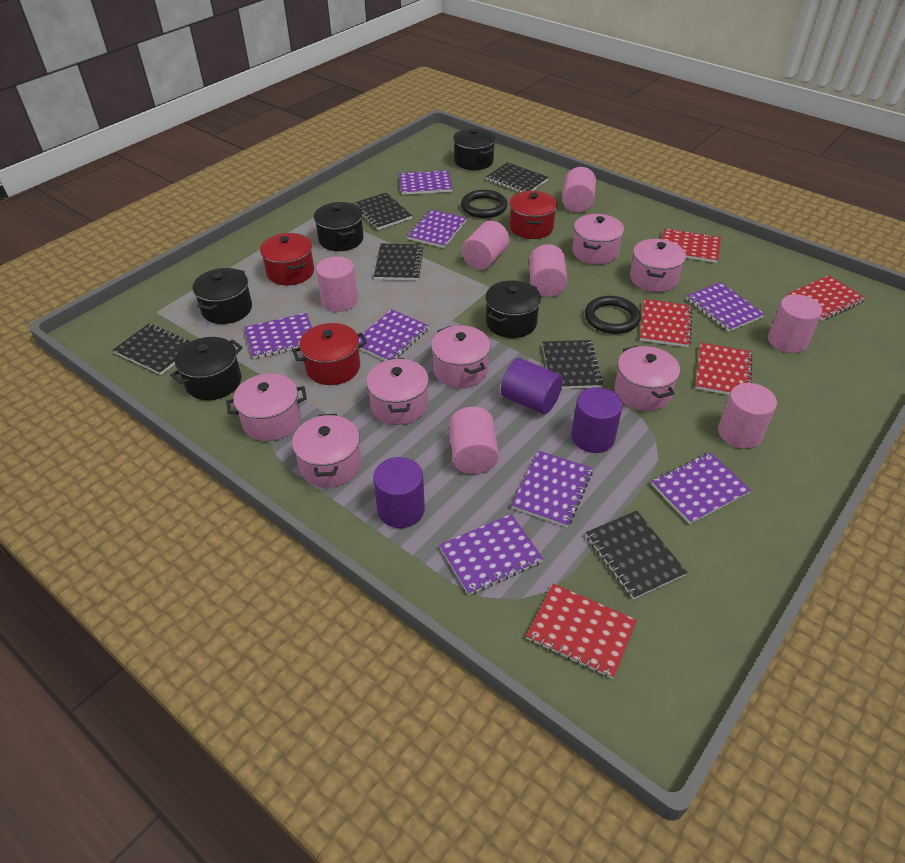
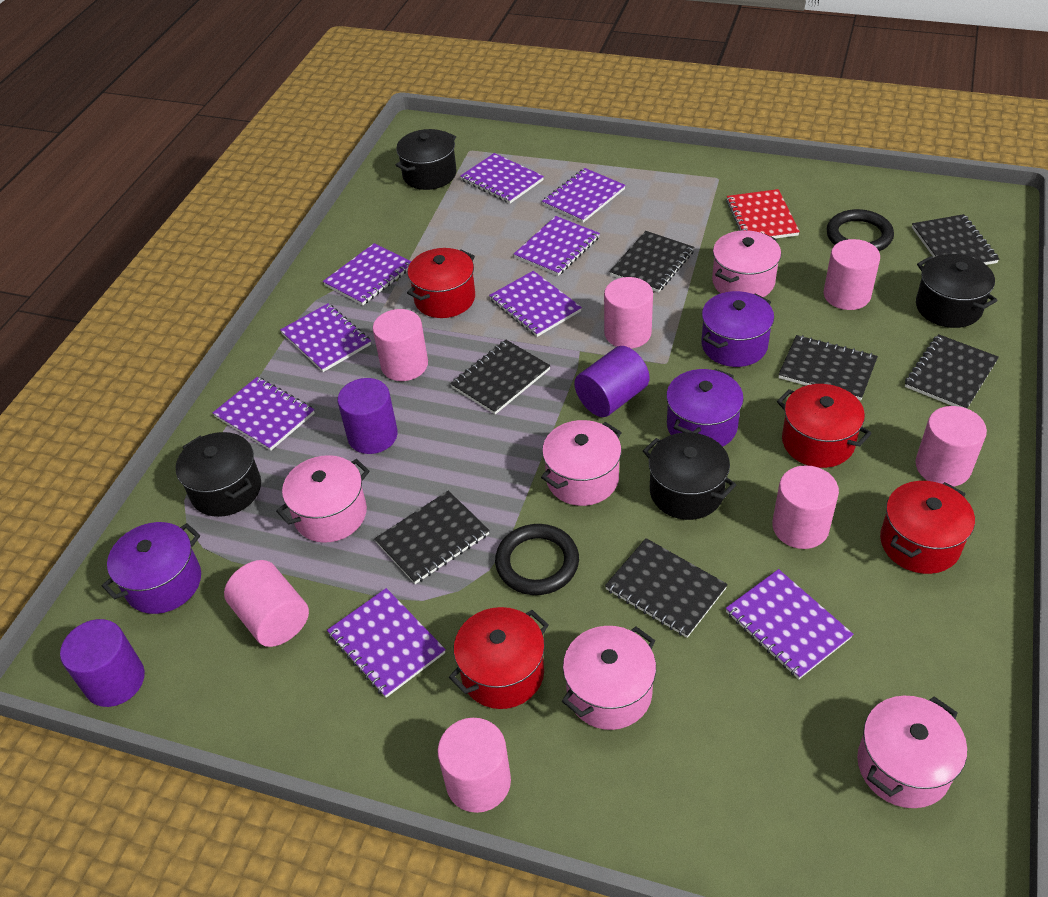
black notebook: [113,324,191,375] [352,193,412,230] [374,244,423,280] [486,162,548,193] [542,340,603,389] [586,511,687,599] = 6 -> [374,491,490,584] [450,340,550,415] [605,538,728,638] [609,231,694,293] [778,335,878,400] [905,334,999,408] [912,214,999,265] = 7
black pot: [170,337,243,400] [193,268,252,324] [314,202,364,251] [453,128,496,170] [485,280,541,338] = 5 -> [176,432,261,517] [395,129,457,190] [643,432,736,520] [916,254,998,328] = 4
pink pot: [226,373,307,441] [292,414,361,488] [366,358,429,425] [431,326,491,388] [572,214,624,265] [615,345,680,411] [630,239,686,292] = 7 -> [276,455,370,543] [541,420,622,506] [562,626,656,730] [712,230,781,297] [857,696,967,808] = 5
purple notebook: [244,313,312,359] [358,309,429,361] [399,169,452,195] [407,209,467,248] [439,514,543,595] [512,451,593,527] [651,452,751,524] [686,282,765,332] = 8 -> [213,377,315,451] [280,304,371,372] [323,243,411,305] [327,588,446,698] [460,153,544,203] [489,271,582,337] [514,216,600,276] [542,168,626,223] [726,569,854,679] = 9
purple pot: none = 0 -> [102,522,201,614] [666,369,744,447] [701,291,774,367] = 3
red notebook: [526,584,637,679] [640,299,692,347] [662,228,721,263] [696,343,753,395] [787,275,866,321] = 5 -> [726,189,800,238] = 1
red pot: [260,233,314,285] [292,323,367,385] [509,191,557,239] = 3 -> [407,248,475,318] [449,607,549,709] [777,384,872,468] [880,481,975,574] = 4

